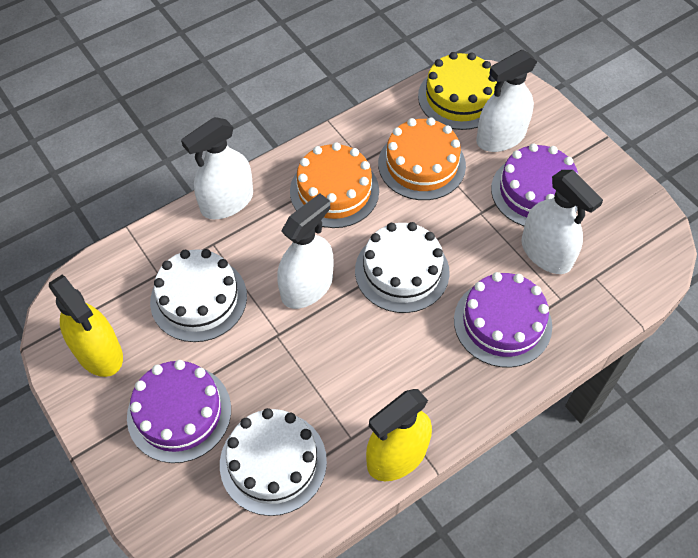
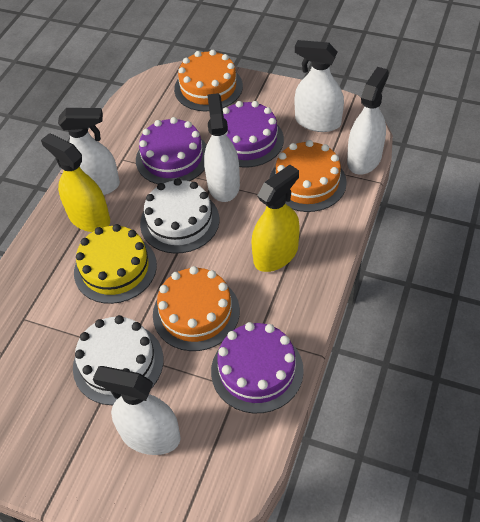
orange cake: [290,142,379,228] [378,117,466,200] = 2 -> [153,266,240,351] [174,50,243,111] [269,140,347,212] = 3
white cake: [150,249,247,342] [220,408,327,516] [355,222,450,313] = 3 -> [73,315,164,405] [140,178,219,254] = 2
white spray bottle: [181,117,253,219] [277,193,333,309] [476,50,537,152] [522,170,603,274] = 4 -> [58,108,120,195] [93,366,181,455] [204,93,240,202] [295,40,344,132] [347,67,389,175] = 5

